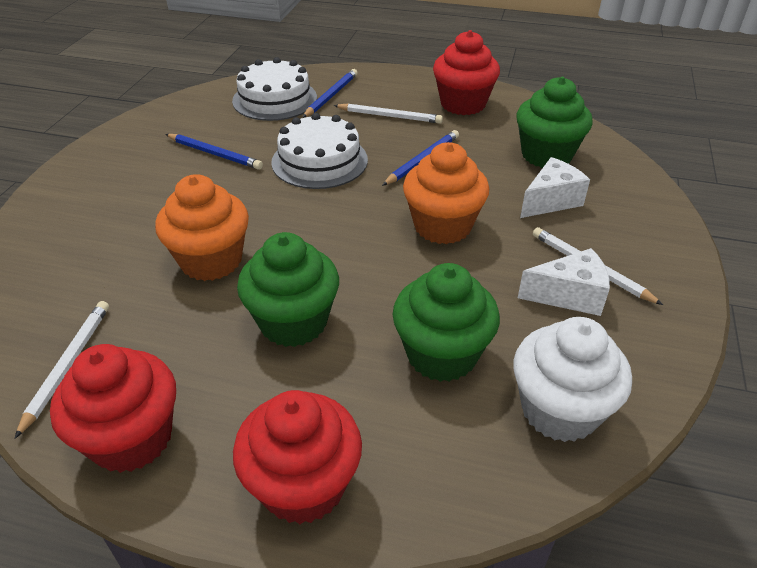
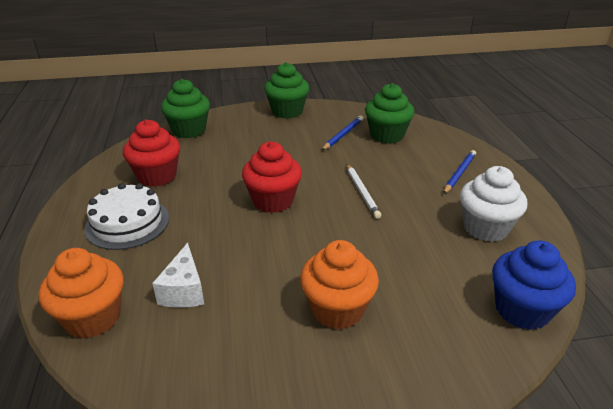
blue cupcake: none = 0 -> [492,241,576,330] = 1
blue pencil: [165,134,263,170] [302,69,358,118] [382,130,459,186] = 3 -> [322,116,363,150] [443,150,476,194] = 2
red cupcake: [50,344,176,473] [233,390,362,524] [433,30,500,115] = 3 -> [123,119,180,187] [242,141,302,213] = 2
white cake: [232,57,317,121] [271,113,368,189] = 2 -> [84,183,169,250] = 1
white cheese: [518,248,610,316] [520,157,590,218] = 2 -> [152,243,204,308] = 1
white pencil: [15,301,109,439] [334,103,443,124] [533,227,663,305] = 3 -> [347,164,381,219] = 1

